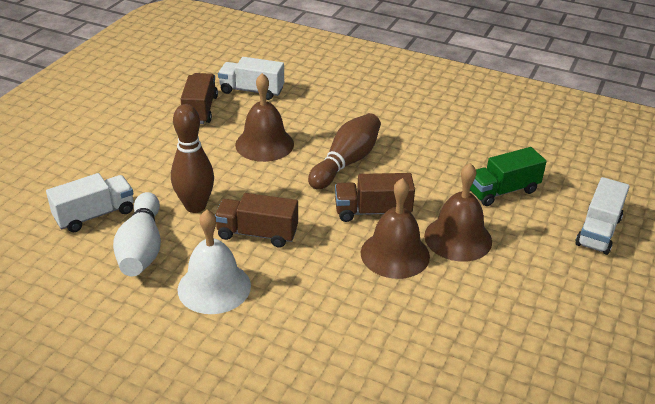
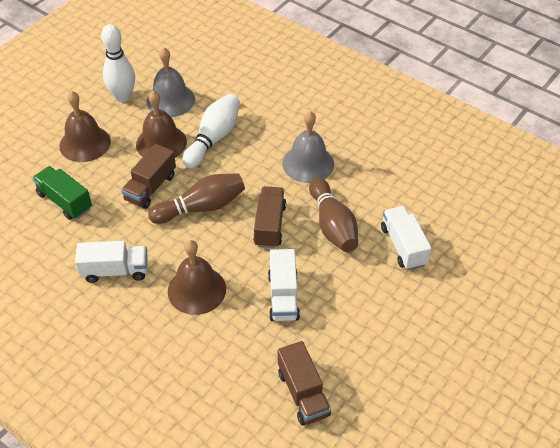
grey bell: none = 0 -> [147,47,195,117] [282,111,334,183] = 2
white bell: [178,210,251,314] = 1 -> none = 0
white bowling pin: [113,192,161,276] = 1 -> [101,24,135,102] [182,94,240,168] = 2

